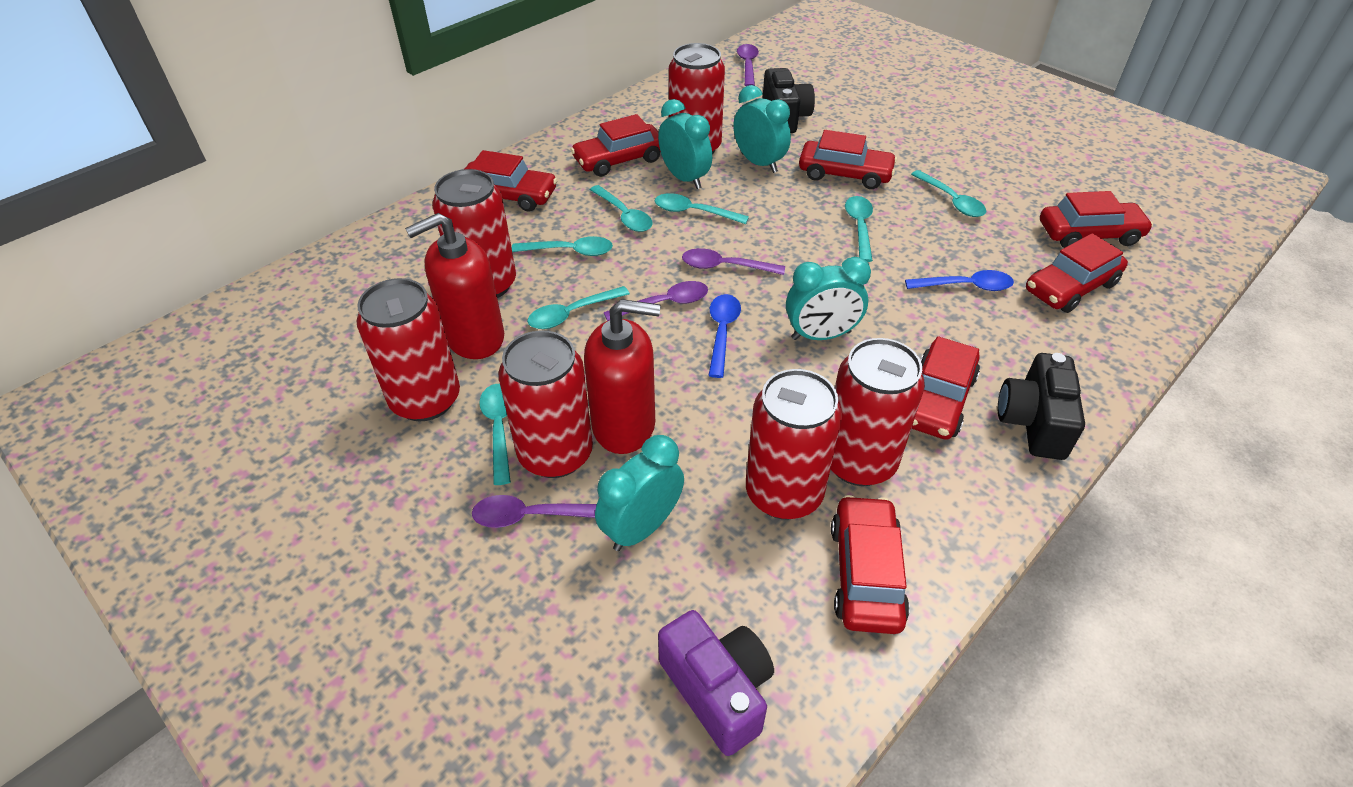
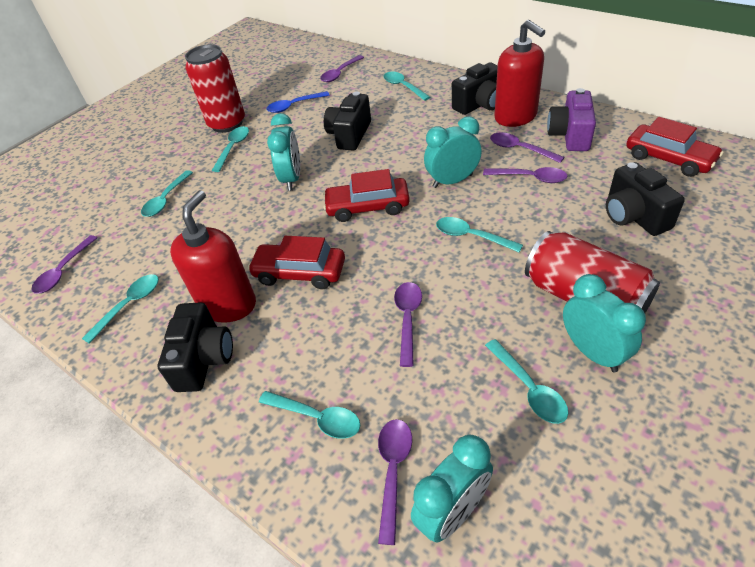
black camera: [762,68,815,133] [998,353,1085,460] = 2 -> [158,302,233,392] [324,92,371,151] [452,62,498,115] [606,162,685,236] = 4
blue spoon: [708,294,741,378] [905,270,1014,291] = 2 -> [266,91,330,113] = 1
purple spoon: [472,495,597,528] [604,281,708,321] [682,248,785,275] [737,44,759,86] = 4 -> [31,235,98,294] [320,55,364,82] [378,419,412,545] [394,282,422,367] [483,167,568,183] [490,132,564,163] = 6
red can: [357,278,460,421] [432,169,516,298] [499,330,593,478] [669,43,725,154] [746,369,842,520] [831,338,925,486] = 6 -> [185,44,245,133] [525,231,660,313] = 2
red car: [465,150,558,212] [571,114,661,177] [799,130,897,189] [831,495,910,634] [911,336,980,440] [1026,233,1128,313] [1040,191,1153,248] = 7 -> [248,236,345,289] [323,169,410,222] [626,117,724,177] = 3

